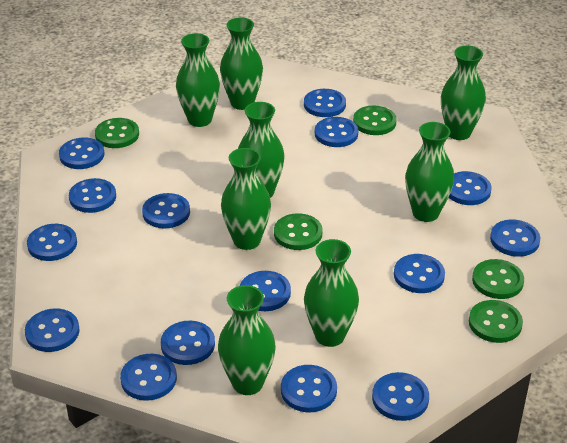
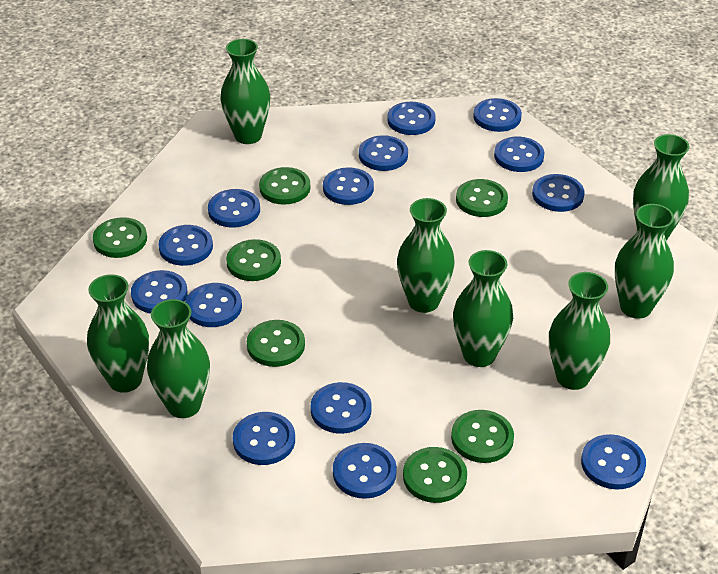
blue button: [25,309,80,352] [27,224,77,261] [59,138,105,169] [69,178,116,213] [120,354,177,401] [142,193,190,228] [161,321,215,365] [240,271,291,311] [281,365,337,413] [304,89,346,117] [315,117,358,147] [372,372,429,421] [394,254,445,293] [449,171,492,205] [490,219,540,257] = 15 -> [131,270,188,314] [158,225,213,266] [185,283,242,327] [208,189,260,228] [233,412,295,465] [310,382,372,434] [323,168,374,205] [333,443,397,499] [359,135,408,171] [387,102,436,135] [473,98,522,132] [494,137,544,172] [532,174,585,212] [581,434,646,490] = 14
green button: [95,118,139,148] [274,213,322,250] [353,105,397,135] [469,300,523,343] [472,259,524,299] = 5 -> [93,217,147,258] [226,239,281,281] [247,320,305,367] [259,167,310,205] [403,447,467,503] [451,410,514,463] [456,179,508,217] = 7

